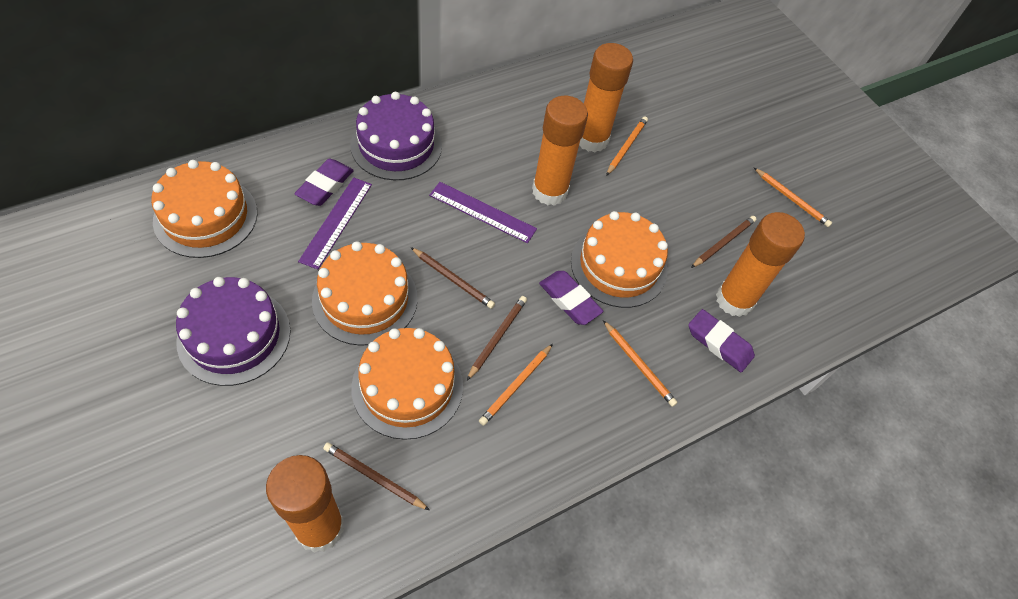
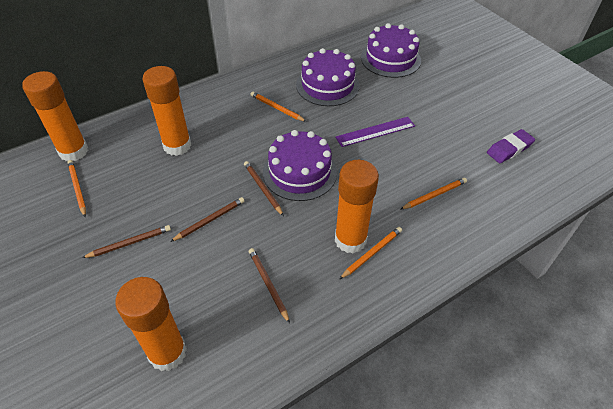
orange cake: [151,160,257,258] [312,241,418,346] [351,328,463,440] [571,211,668,308] = 4 -> none = 0
purple cake: [176,277,291,386] [351,92,442,180] = 2 -> [263,130,337,201] [296,48,360,106] [361,23,421,78] = 3
purple eraser: [294,159,354,206] [539,271,603,325] [688,309,755,373] = 3 -> [487,129,535,163] = 1
purple ruler: [298,177,372,270] [429,182,537,243] = 2 -> [335,117,415,147] = 1

